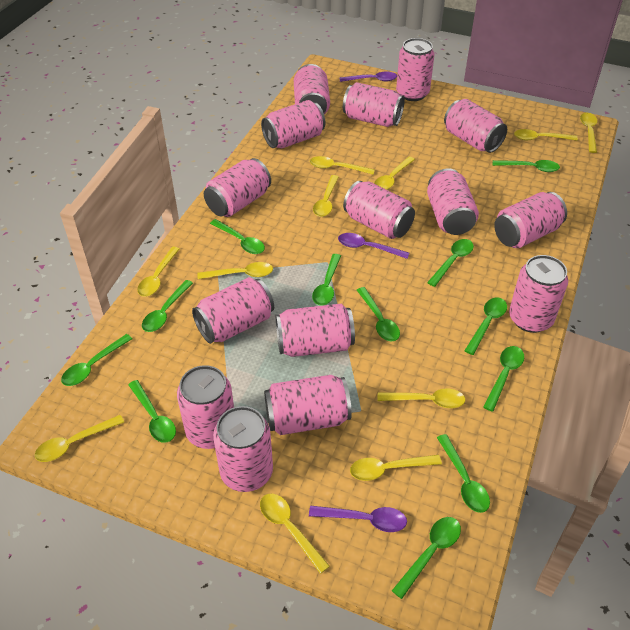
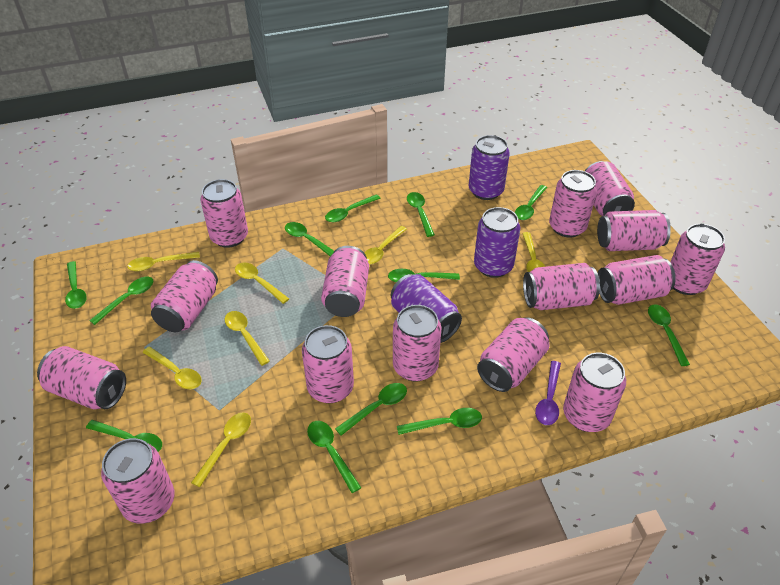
purple can: none = 0 -> [391,274,462,343] [469,135,510,200] [474,207,520,278] = 3
purple spoon: [309,506,407,532] [338,233,409,259] [339,71,397,82] = 3 -> [535,361,561,425] = 1
yellow spoon: [35,415,124,462] [137,247,180,297] [197,262,273,279] [260,494,330,574] [310,156,375,175] [313,175,339,217] [350,455,442,481] [374,157,415,190] [378,389,466,408] [514,129,578,141] [580,113,597,153] = 11 -> [127,252,200,271] [143,347,202,389] [191,412,251,487] [225,311,270,366] [235,263,289,304] [364,226,407,264] [522,232,545,272] = 7

